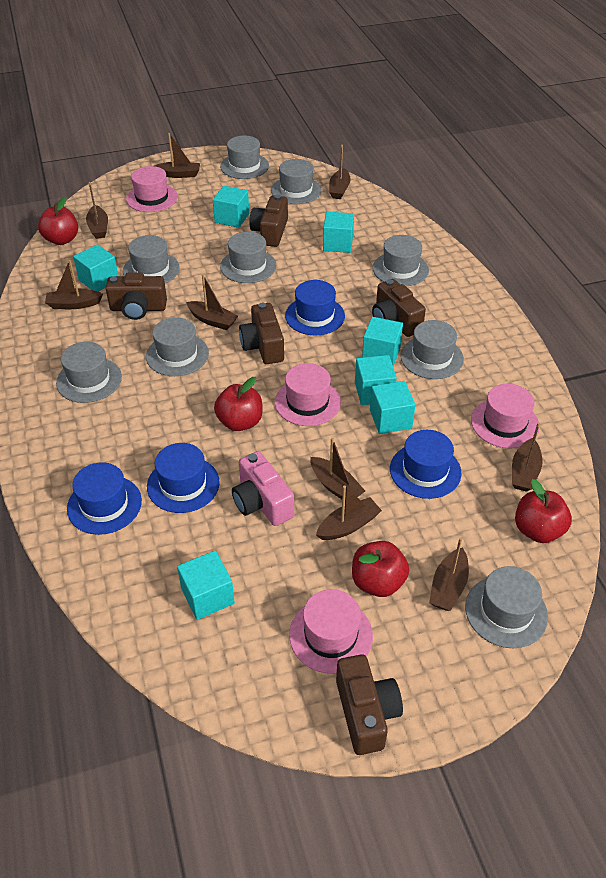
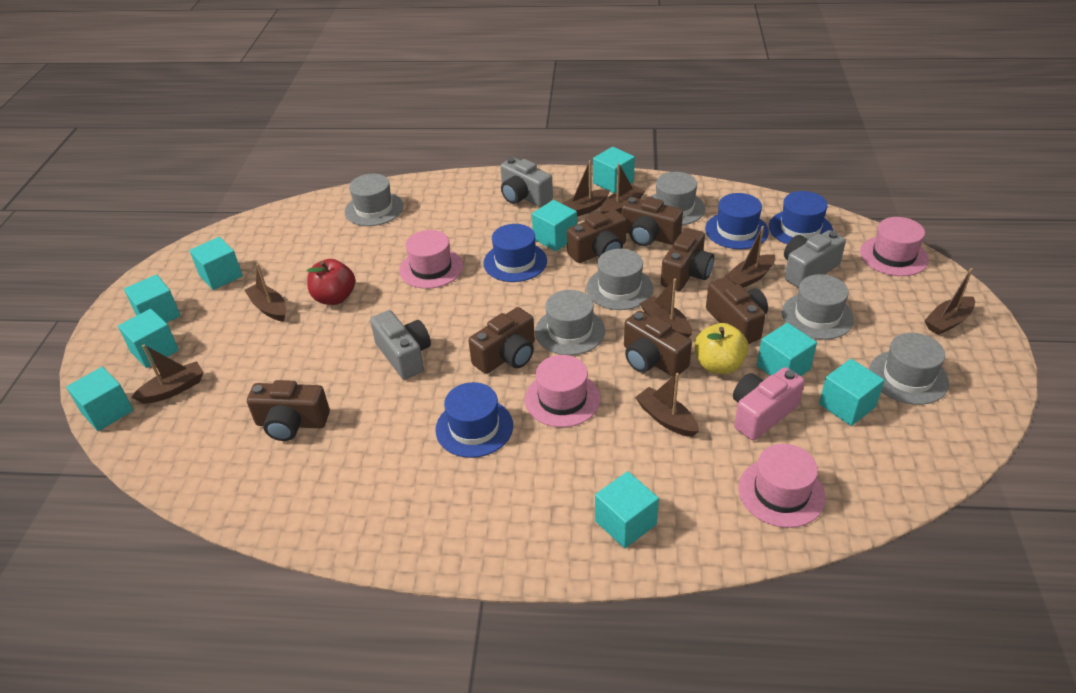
brown boat: [45,260,103,309] [86,182,108,239] [155,133,200,178] [186,274,238,330] [310,438,365,499] [316,485,382,540] [329,145,351,199] [429,538,469,611] [512,422,543,492] = 9 -> [131,345,204,404] [244,264,286,321] [562,160,610,217] [600,163,645,214] [635,373,699,437] [639,279,692,338] [725,226,775,288] [924,268,975,335] = 8
brown camera: [106,272,167,320] [239,303,284,364] [250,194,288,247] [336,654,403,755] [372,279,426,337] = 5 -> [247,380,330,441] [468,307,535,374] [567,210,627,263] [621,197,683,246] [624,311,692,377] [661,228,714,291] [706,277,768,344] = 7
grey camera: none = 0 -> [370,310,431,380] [500,157,553,207] [784,230,846,288] = 3
grey hat: [56,342,122,403] [123,235,180,284] [146,317,209,376] [220,136,269,179] [220,232,276,283] [271,159,322,204] [373,235,429,286] [400,320,464,379] [465,566,548,648] = 9 -> [345,174,403,226] [535,290,605,355] [586,249,653,310] [651,172,705,225] [782,274,854,340] [869,333,949,405] = 6
red apple: [38,197,78,245] [214,377,263,431] [352,541,409,597] [515,479,572,543] = 4 -> [307,259,355,305] = 1
turquoise cube: [73,244,118,291] [177,551,235,620] [213,186,249,228] [323,212,354,253] [355,355,397,405] [362,317,403,366] [370,381,415,434] = 7 -> [66,367,133,431] [118,309,179,368] [124,274,181,323] [189,237,243,290] [532,200,577,251] [593,147,635,193] [595,471,659,548] [757,323,817,376] [819,359,884,426] = 9
yellow apple: none = 0 -> [695,323,749,374] = 1

